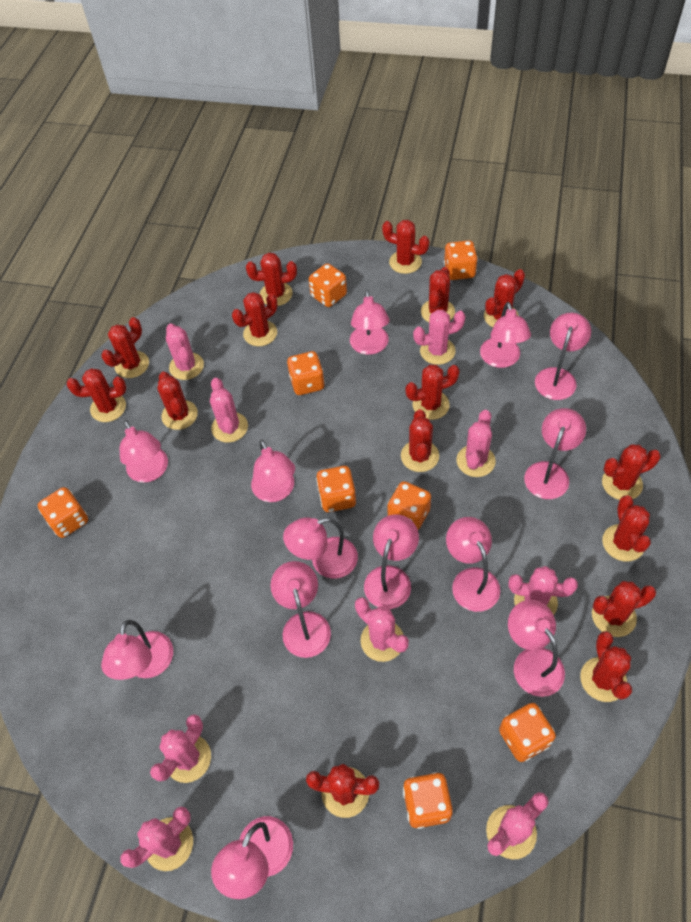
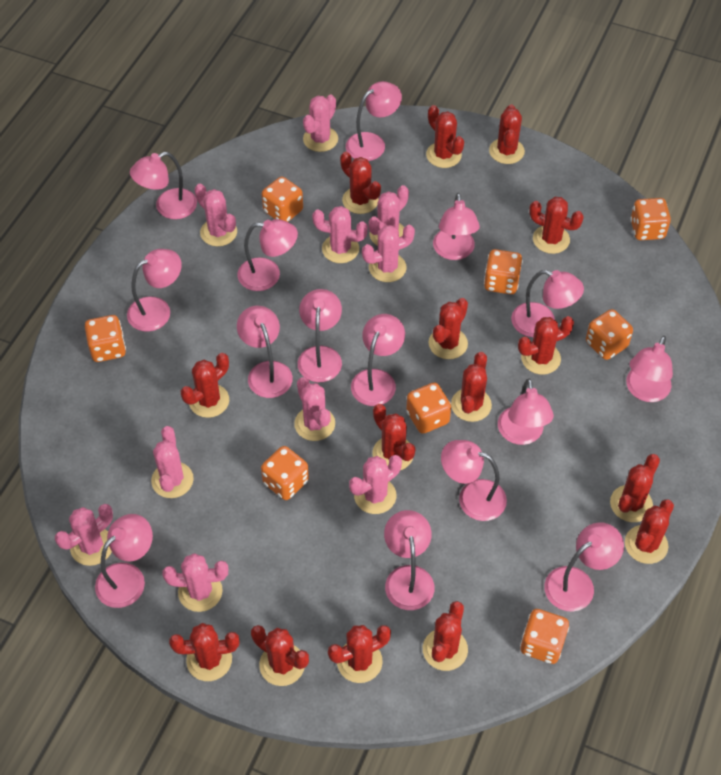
pink cactus: [120,806,193,871] [150,714,211,783] [166,323,204,380] [210,378,248,443] [355,597,409,662] [413,310,466,365] [456,410,496,477] [486,792,549,859] [508,566,578,615] = 9 -> [55,504,113,566] [151,426,194,498] [162,553,228,612] [194,184,237,246] [294,377,335,441] [303,95,338,152] [312,206,368,263] [349,455,402,514] [362,225,415,282] [368,185,409,246] = 10
pink lamp: [101,620,173,680] [120,420,168,483] [211,816,293,899] [251,440,295,502] [270,561,331,658] [283,517,358,579] [350,290,390,355] [364,514,419,609] [446,517,500,612] [480,302,531,368] [508,600,565,697] [524,408,586,499] [535,313,591,400] = 13 -> [95,514,153,608] [127,249,182,332] [130,152,197,219] [237,219,298,291] [237,306,293,398] [298,289,342,382] [346,81,402,161] [351,314,405,406] [384,510,435,610] [433,193,480,260] [441,440,507,521] [498,379,554,445] [511,270,584,337] [544,522,624,612] [626,336,673,402] = 15

